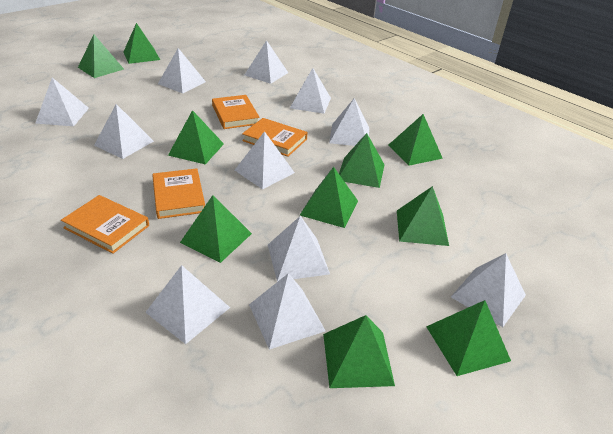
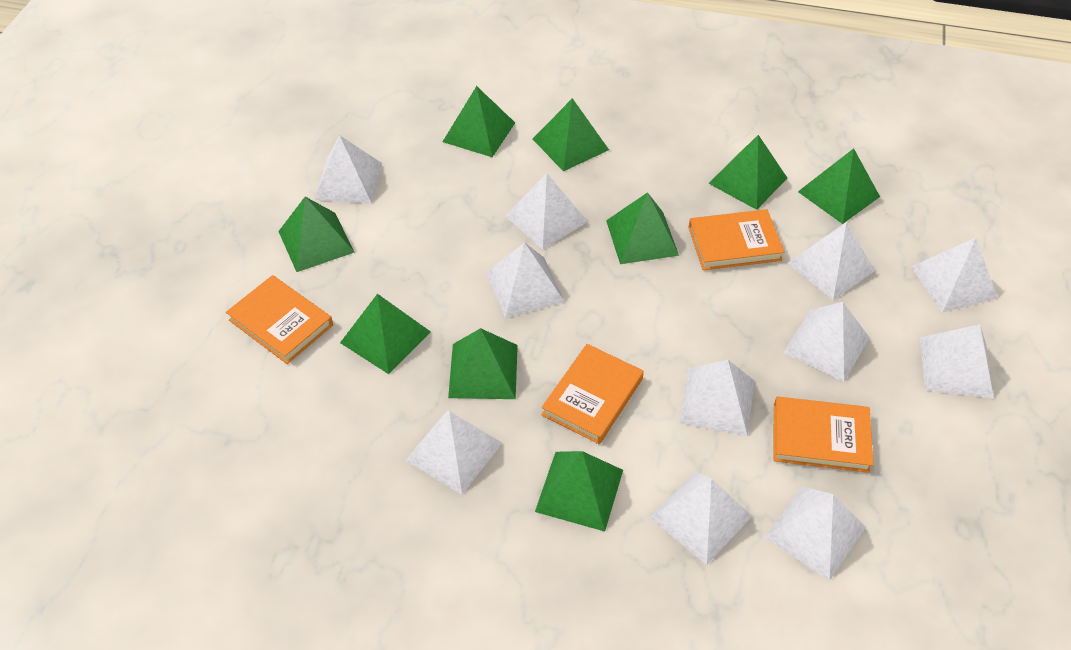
green pyramid: [78,34,124,78] [124,23,160,64] [168,110,224,165] [180,195,252,263] [300,167,358,228] [323,315,395,388] [339,133,385,188] [388,114,443,166] [397,186,449,246] [426,300,511,376] = 10 -> [278,197,355,272] [340,294,431,374] [443,86,515,157] [448,328,518,399] [533,98,609,171] [535,451,623,532] [606,192,679,264] [708,135,787,210] [798,148,880,224] = 9

